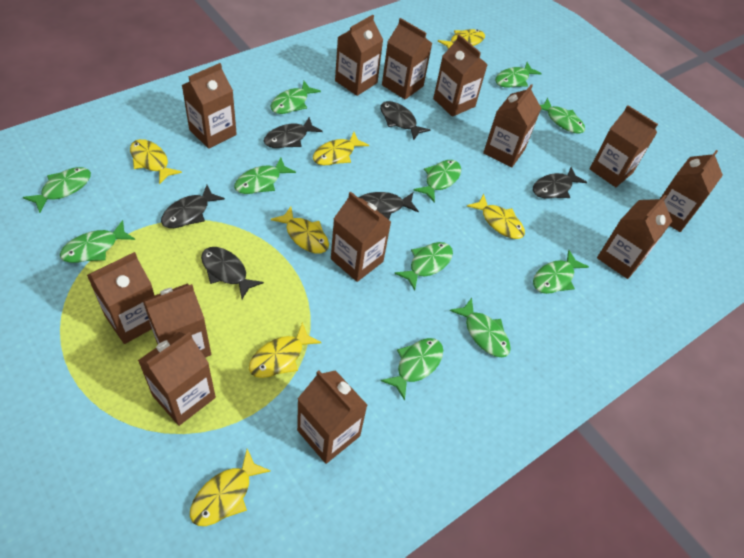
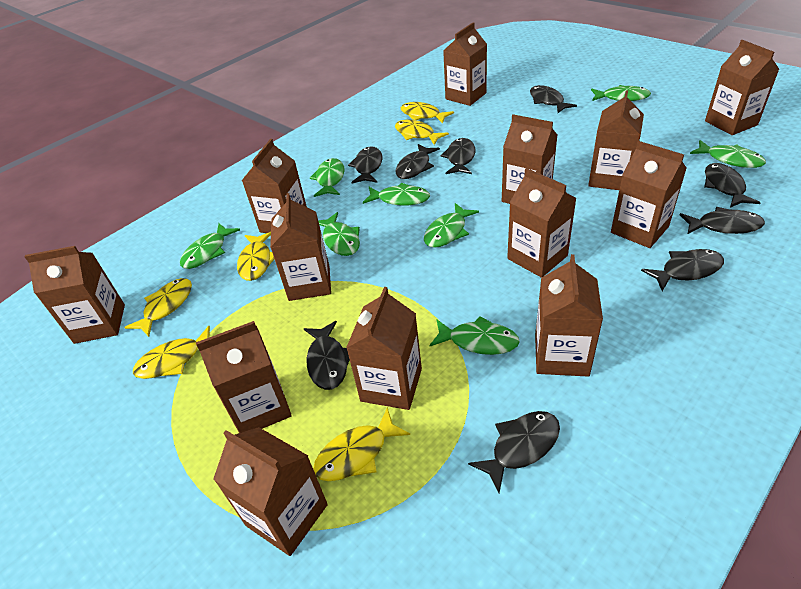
black fish: [161,185,225,228] [201,247,264,299] [264,117,322,148] [358,192,419,220] [380,101,430,140] [533,167,587,199] = 6 -> [304,321,350,390] [348,147,382,183] [395,144,440,179] [440,138,476,174] [468,411,560,493] [530,85,577,113] [641,249,724,291] [680,207,765,234] [704,163,761,207] = 9
green fish: [23,167,91,213] [60,220,135,263] [234,158,296,194] [271,81,321,114] [381,338,443,401] [394,242,453,291] [414,160,461,203] [450,298,511,357] [495,62,542,88] [533,250,589,294] [540,98,585,134] = 11 -> [180,223,240,269] [310,158,344,197] [318,212,360,256] [363,183,430,206] [424,203,479,248] [429,316,520,355] [591,85,651,101] [690,140,766,168] = 8
yellow fish: [130,139,182,184] [190,449,271,526] [249,322,321,378] [271,207,329,253] [313,132,369,165] [438,29,485,49] [467,194,525,239] = 7 -> [124,278,192,337] [133,326,210,379] [237,232,274,281] [313,407,410,481] [395,119,449,145] [401,102,454,124] = 6

